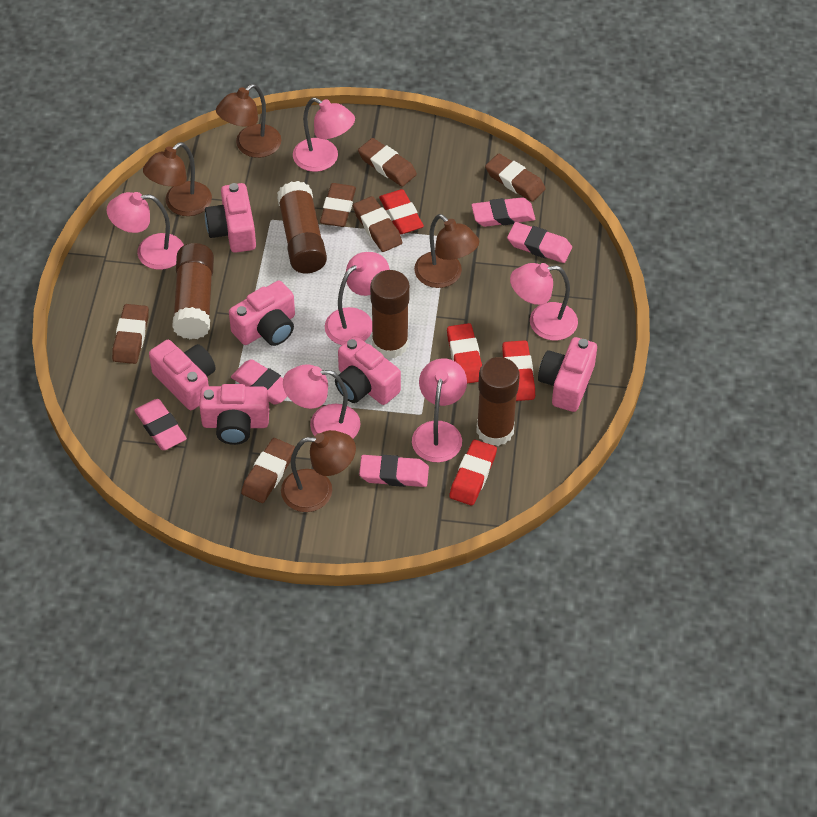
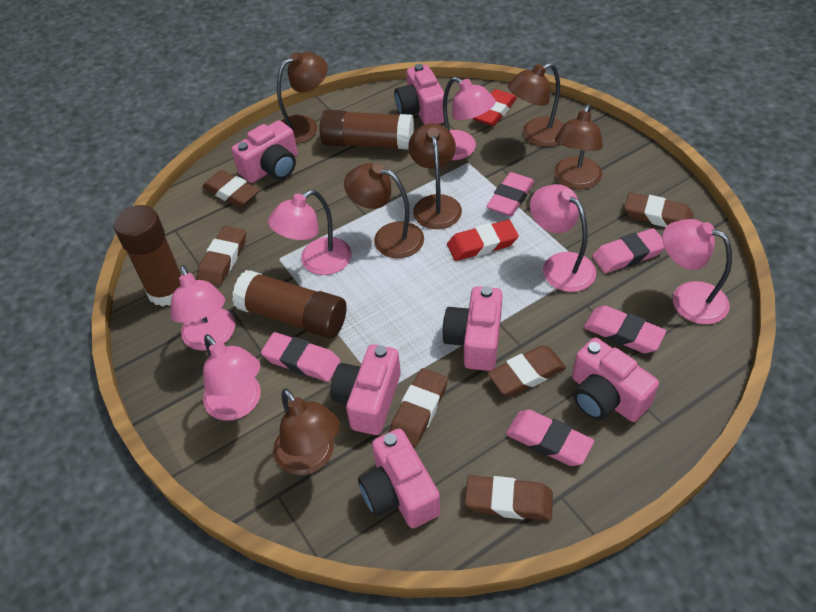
brown glue stick: [172,243,214,339] [277,181,327,273] [370,270,410,359] [476,357,520,446] = 4 -> [114,205,182,307] [232,270,346,339] [320,110,414,150] = 3
brown lamp: [143,142,212,216] [216,84,281,158] [281,430,356,512] [414,214,479,288] = 4 -> [273,389,340,475] [277,52,328,144] [344,163,424,258] [408,123,462,229] [508,63,564,147] [554,104,603,189] = 6
red eraser: [379,189,424,234] [447,323,482,384] [449,440,497,505] [502,340,535,401] = 4 -> [447,220,519,261] [473,89,517,126] = 2

